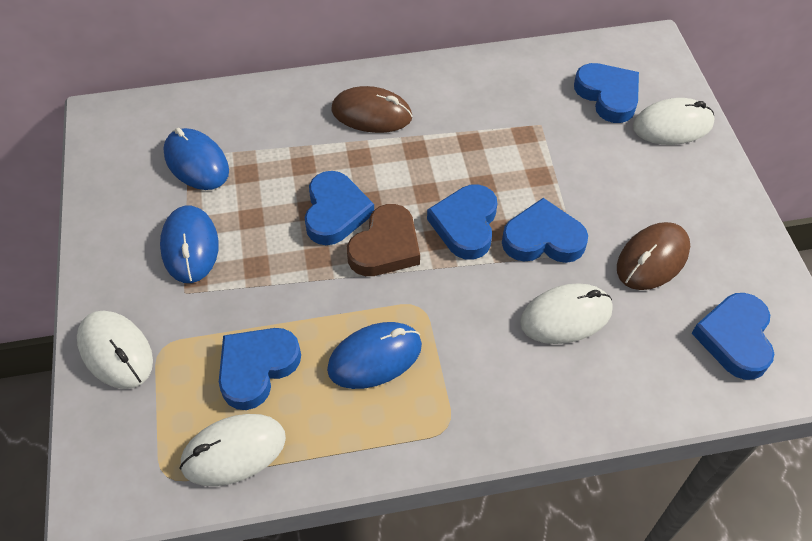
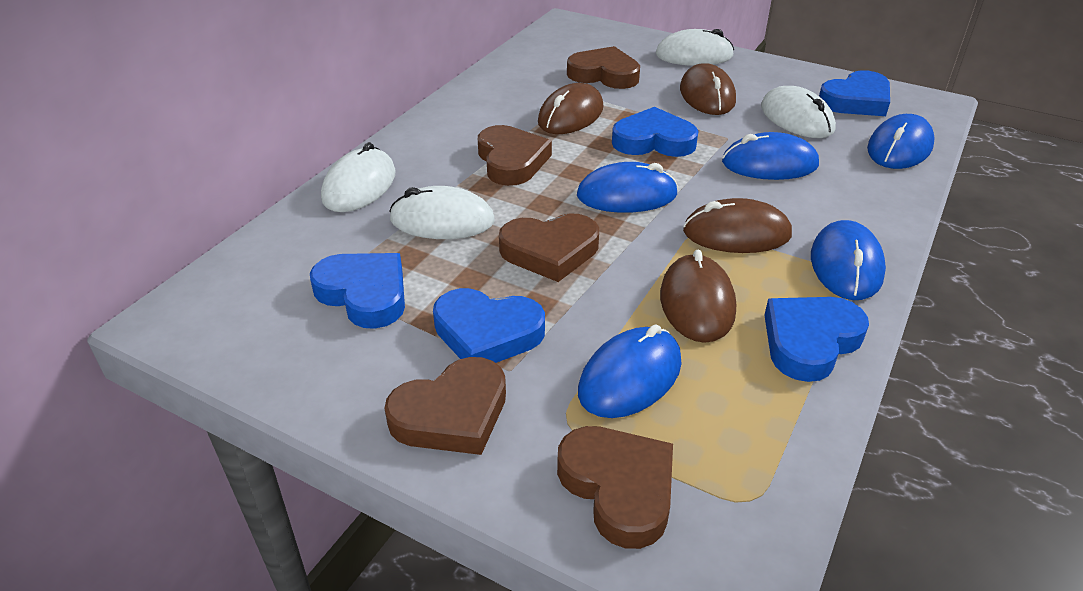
blue heart: [219,328,301,410] [305,171,374,245] [427,185,497,260] [502,198,588,263] [574,63,639,123] [691,293,774,380] = 6 -> [310,253,405,329] [433,288,545,363] [612,107,699,157] [764,297,869,382] [819,70,890,116] = 5
blue mouse: [160,206,219,283] [163,128,229,190] [327,322,422,389] = 3 -> [577,162,678,213] [578,324,682,418] [722,132,819,180] [811,220,886,300] [867,114,935,169] = 5
brown heart: [347,204,420,276] = 1 -> [384,357,506,455] [478,125,552,186] [499,213,599,282] [557,426,673,549] [567,46,640,89] = 5
brown mouse: [331,86,412,133] [617,222,690,290] = 2 -> [538,83,604,134] [660,250,736,343] [680,63,736,115] [683,198,792,253] = 4

